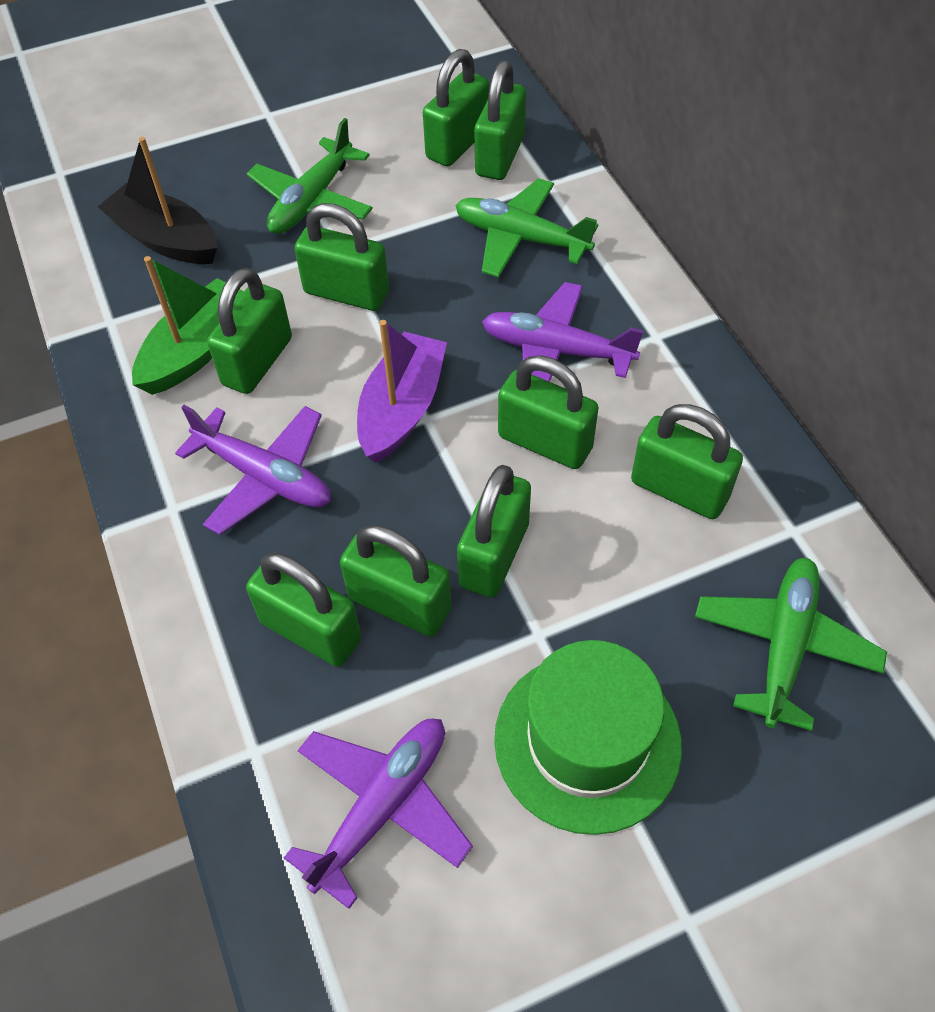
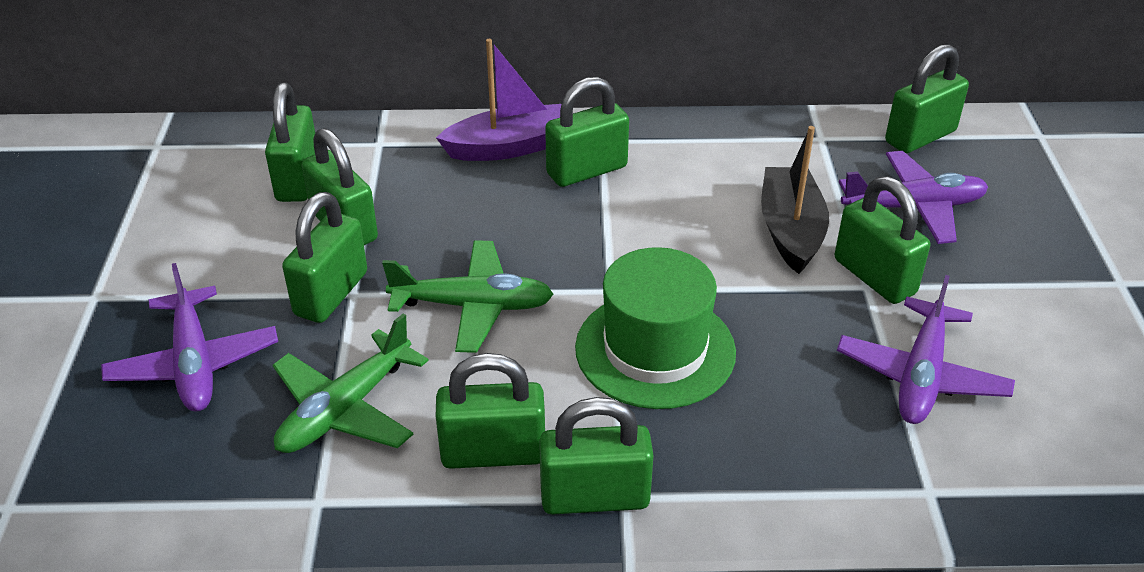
green boat: [132,256,244,395] = 1 -> none = 0
green padlock: [207,268,292,394] [246,552,362,667] [294,203,389,311] [340,525,451,636] [423,49,489,166] [457,465,531,597] [474,60,526,180] [498,355,599,469] [631,404,743,519] = 9 -> [265,83,315,202] [282,192,367,323] [302,128,378,245] [436,353,545,469] [539,397,654,515] [545,77,629,187] [835,176,930,304] [885,44,969,153] = 8
green plane: [247,118,373,234] [455,178,598,278] [695,558,887,731] = 3 -> [273,314,429,453] [382,240,554,353] = 2

